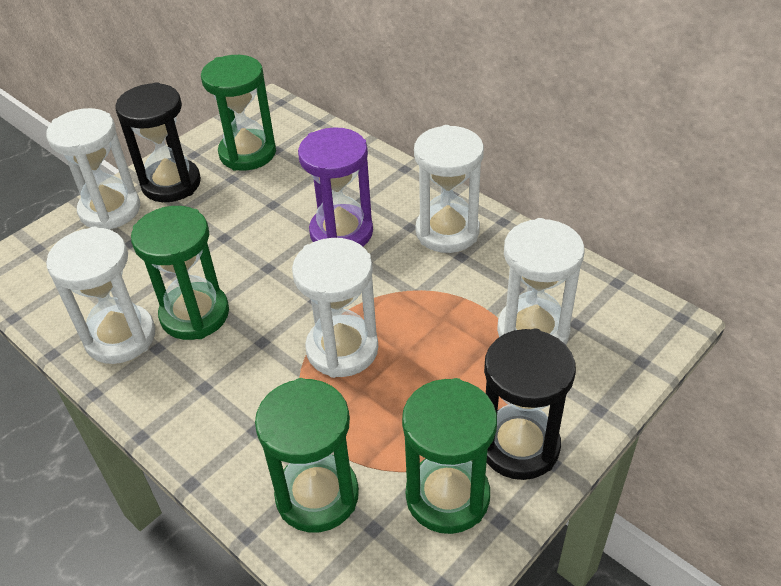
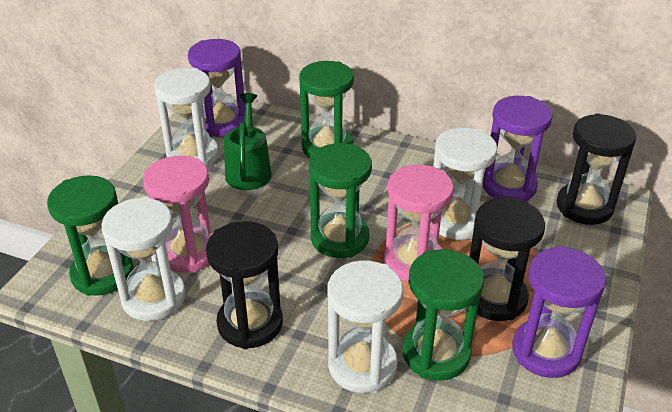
black hourglass: [115,82,201,202] [484,329,576,480] = 2 -> [206,221,283,349] [470,198,545,321] [557,113,636,225] = 3
green watering can: none = 0 -> [224,93,272,190] = 1
pink hourglass: none = 0 -> [143,156,213,272] [384,165,454,282] = 2
purple hourglass: [298,127,373,246] = 1 -> [188,39,245,137] [483,96,553,201] [513,246,606,378] = 3
white hourglass: [46,108,140,230] [46,227,155,364] [292,238,378,378] [414,125,484,253] [497,218,584,345] = 5 -> [101,197,186,321] [154,68,219,167] [328,260,403,393] [430,127,497,240] = 4

